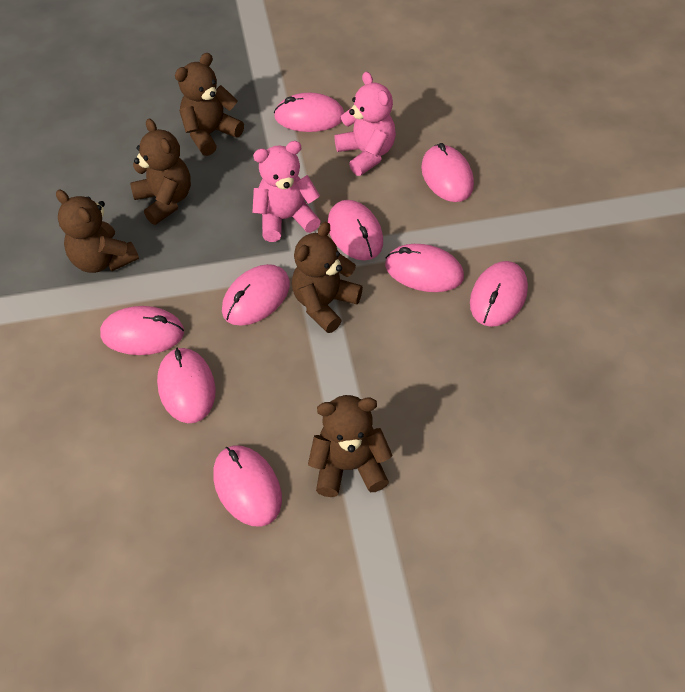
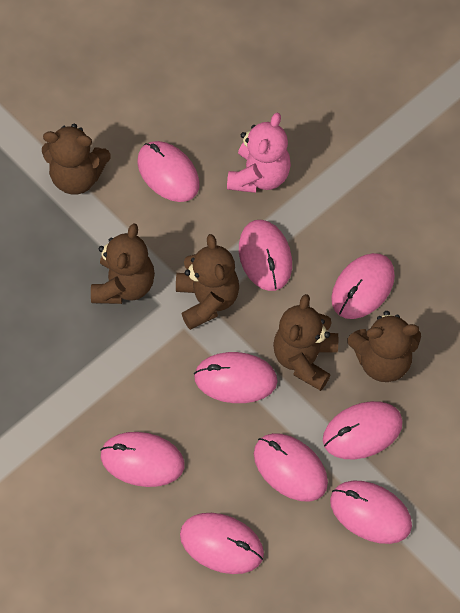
pink teddy bear: [252,141,321,242] [334,72,396,176] = 2 -> [227,113,291,193] = 1

